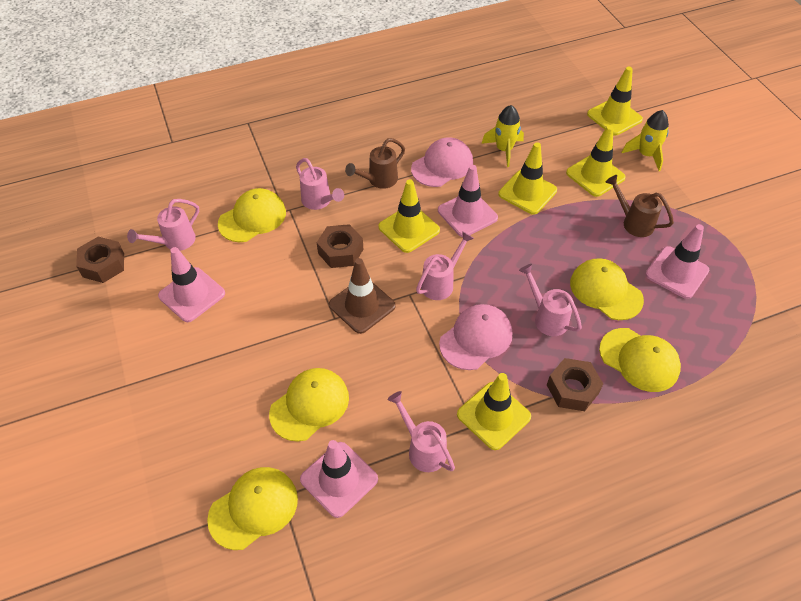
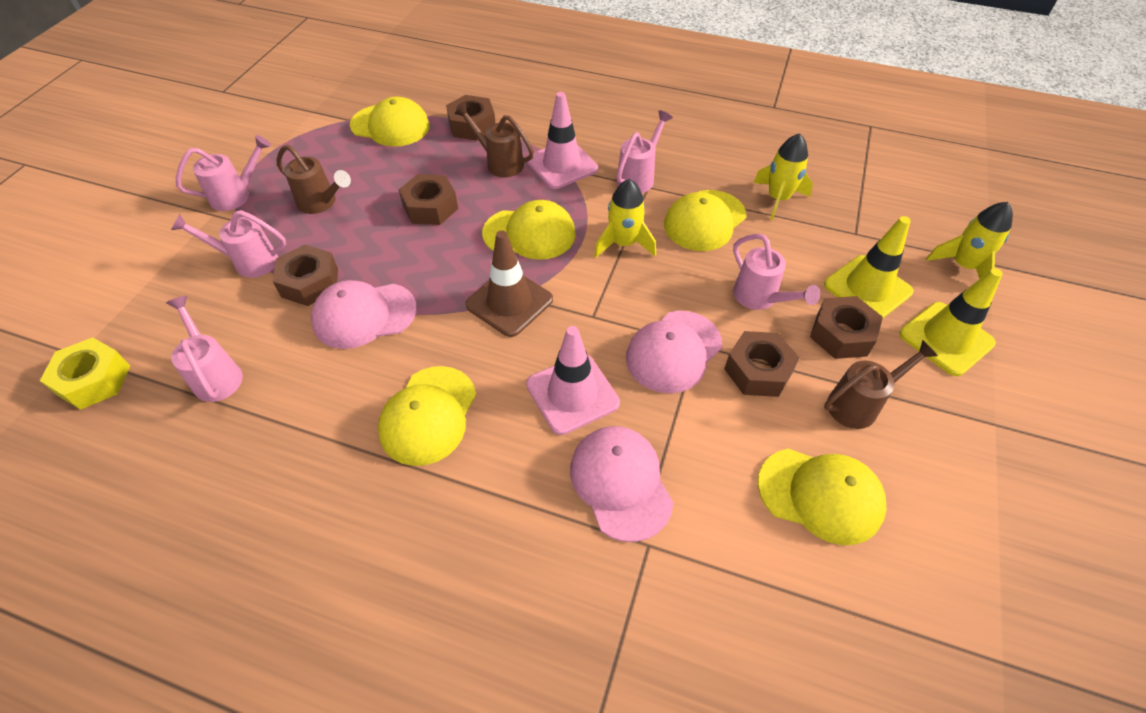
brown nut: [76,237,124,283] [317,224,364,268] [547,358,603,411] = 3 -> [273,245,338,306] [399,174,458,225] [446,95,496,141] [724,331,800,397] [810,296,883,359] = 5
brown watering can: [345,138,405,189] [606,175,674,237] = 2 -> [277,144,351,214] [454,103,534,177] [824,340,938,429] = 3
pink cap: [411,137,473,187] [439,304,512,370] = 2 -> [311,280,417,349] [570,426,674,542] [626,311,722,393] = 3
pink traffic cone: [158,247,225,322] [300,440,378,518] [438,165,498,237] [645,224,709,299] = 4 -> [526,326,620,435] [527,92,598,189] = 2
yellow nut: none = 0 -> [40,337,130,410] = 1
yellow rocket: [481,105,524,167] [621,110,669,171] = 2 -> [594,179,656,258] [753,133,813,220] [926,202,1013,279] = 3
yellow traffic cone: [378,179,440,253] [457,373,531,450] [499,142,557,214] [566,125,626,197] [587,67,643,136] = 5 -> [824,216,913,319] [899,268,1003,376] = 2

